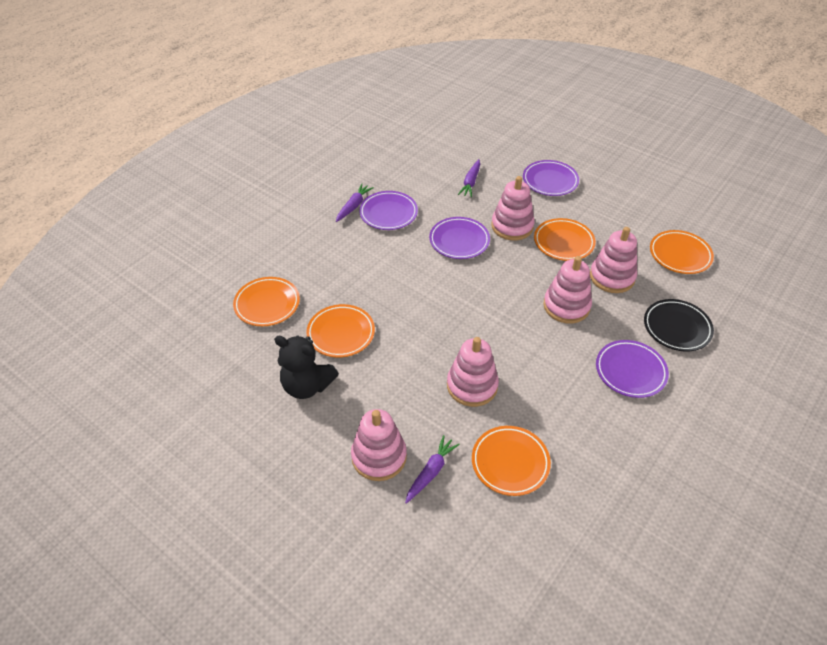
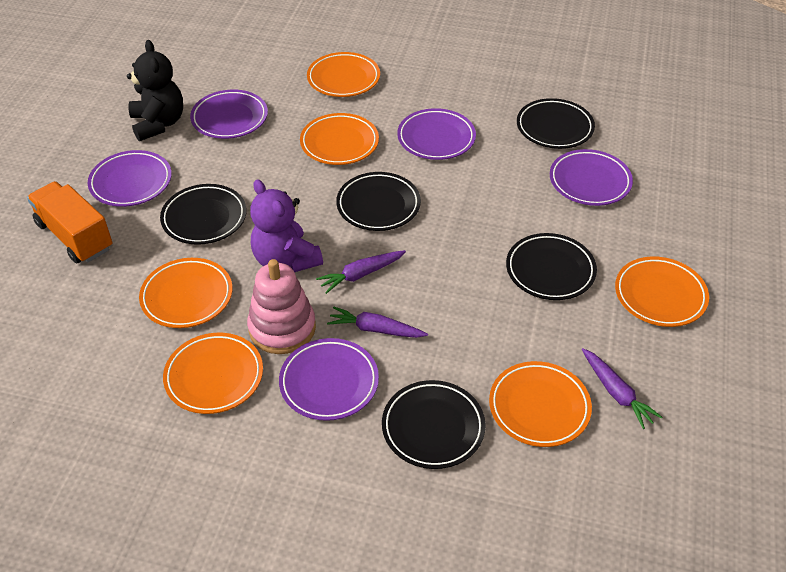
black plate: [644,299,714,351] = 1 -> [160,184,247,245] [336,172,421,231] [382,380,486,469] [506,233,597,300] [517,98,595,149] = 5
orange plate: [233,277,300,326] [306,304,375,357] [472,426,551,496] [534,218,596,261] [650,230,714,274] = 5 -> [139,258,232,328] [163,333,263,414] [300,113,379,165] [307,52,380,97] [489,361,592,447] [615,256,709,327] = 6
orange truck: none = 0 -> [27,181,112,263] = 1
pink stacking toy: [351,409,407,481] [447,337,499,407] [491,176,535,240] [543,256,592,324] [590,227,637,293] = 5 -> [247,259,316,354] = 1
purple plate: [359,191,418,230] [429,217,490,259] [523,160,579,196] [596,340,669,398] = 4 -> [88,150,172,207] [190,90,268,139] [279,338,379,421] [397,108,476,160] [550,149,633,206] = 5
purple teddy bear: none = 0 -> [250,179,323,272] = 1

